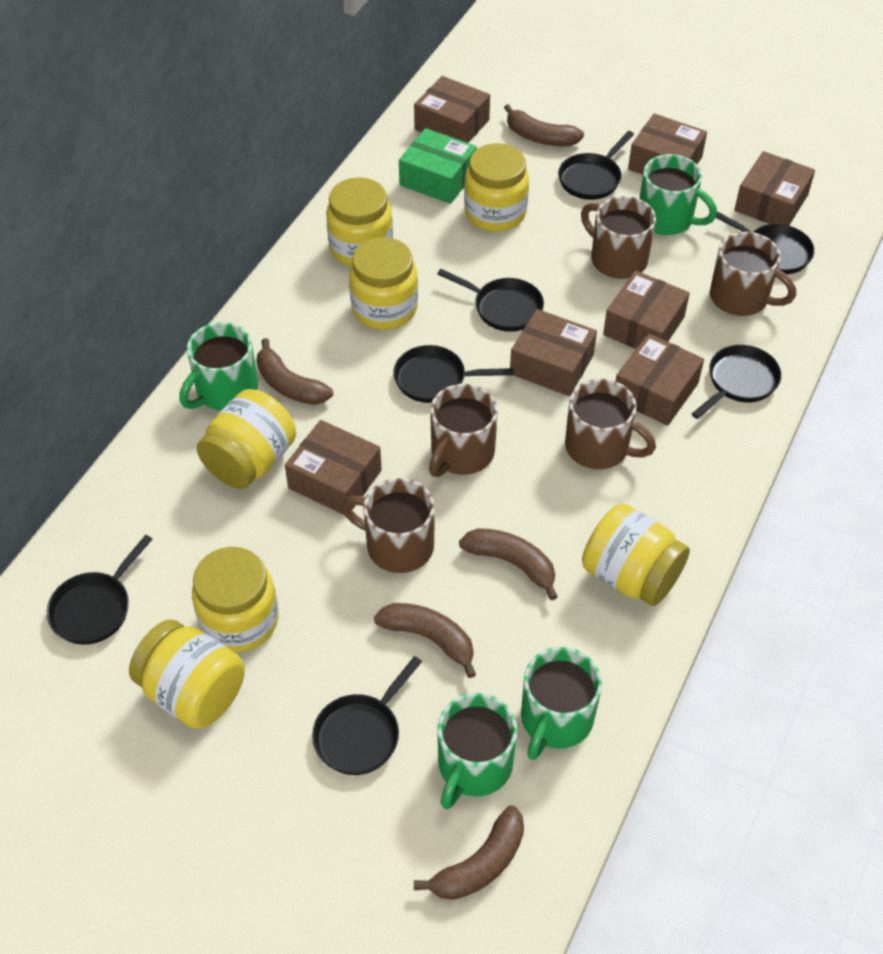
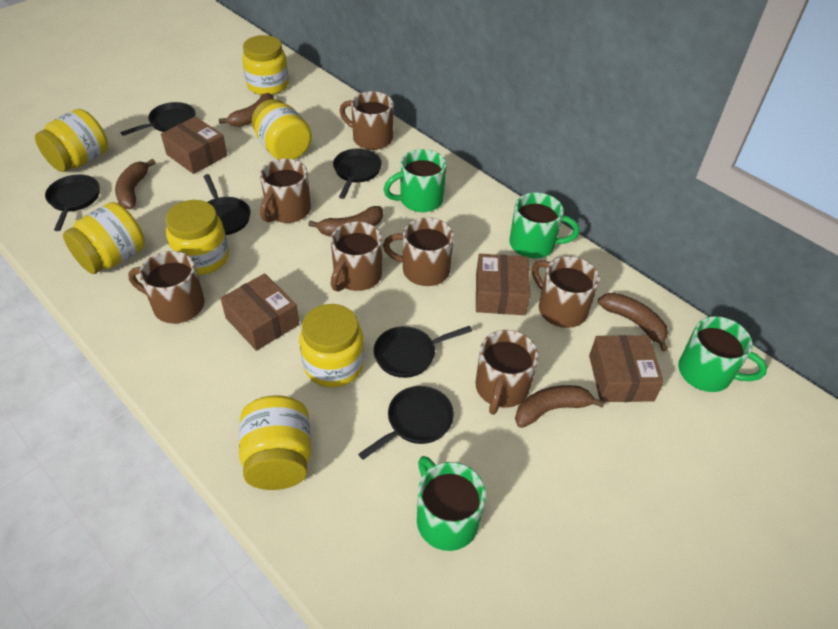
black pan: [47,535,153,645] [312,656,422,775] [393,345,513,403] [437,269,544,332] [558,131,634,200] [692,345,781,419] [716,211,814,274] = 7 -> [45,175,100,231] [120,102,196,136] [203,174,251,235] [333,149,382,199] [358,386,454,460] [373,326,472,378] = 6
brown box: [285,420,382,515] [414,76,490,143] [510,309,597,396] [603,271,690,349] [616,333,704,426] [628,113,707,175] [734,151,815,226] = 7 -> [161,116,227,174] [220,274,299,351] [476,254,530,315] [589,335,664,402] = 4
brown mug: [341,478,435,573] [429,384,498,477] [565,379,656,469] [581,196,656,279] [710,232,796,316] = 5 -> [128,251,205,324] [260,159,311,223] [331,222,382,292] [339,91,394,150] [383,217,454,286] [476,330,539,415] [532,256,599,328] = 7
green box: [399,128,477,204] = 1 -> none = 0

